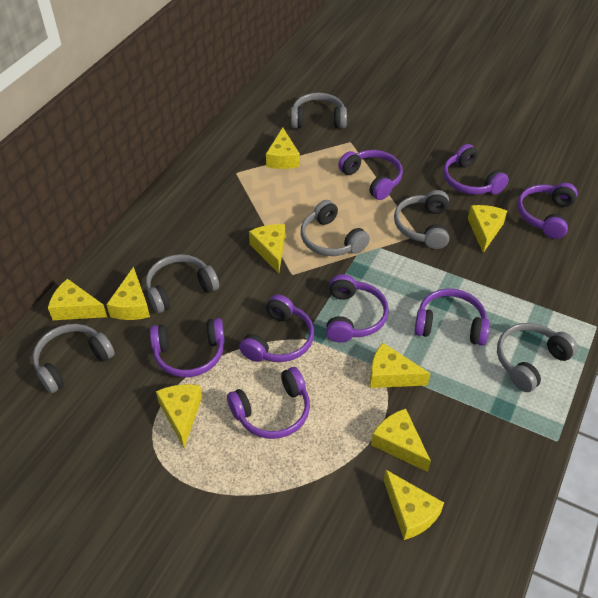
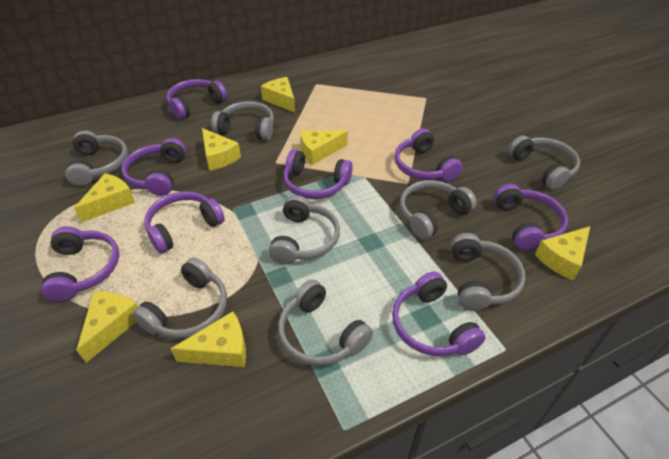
grey headphones: [32,324,115,393] [146,254,219,313] [291,93,347,128] [301,200,370,256] [394,190,449,249] [497,323,578,392] = 6 -> [65,130,128,186] [132,257,227,339] [211,101,274,141] [269,195,340,264] [278,279,373,366] [400,180,477,240] [451,233,526,311] [508,136,580,190] = 8
yellow cheese: [48,279,107,320] [106,267,150,320] [156,384,202,448] [249,224,285,274] [266,128,300,169] [370,343,431,388] [371,408,431,472] [384,470,444,540] [468,205,507,253] = 9 -> [74,173,135,223] [76,292,138,363] [171,311,246,367] [202,128,241,171] [261,77,295,112] [301,130,348,165] [535,226,590,280] = 7

